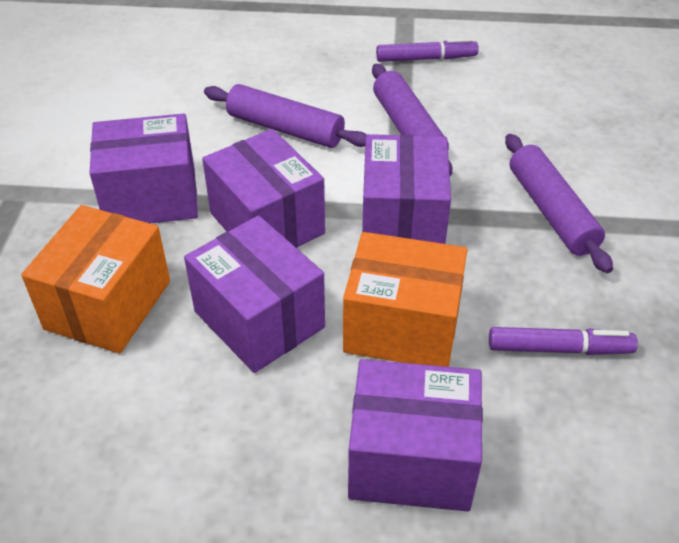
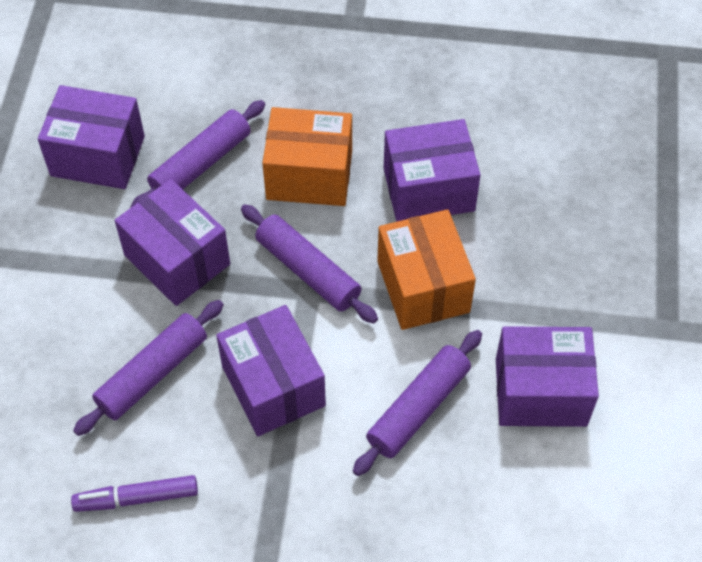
purple marker: [376,38,479,62] [489,327,638,355] = 2 -> [71,475,198,512] = 1
purple rolling pin: [204,84,366,148] [372,64,452,176] [505,134,613,273] = 3 -> [73,300,224,436] [130,100,265,208] [241,204,378,324] [353,330,482,476] = 4

